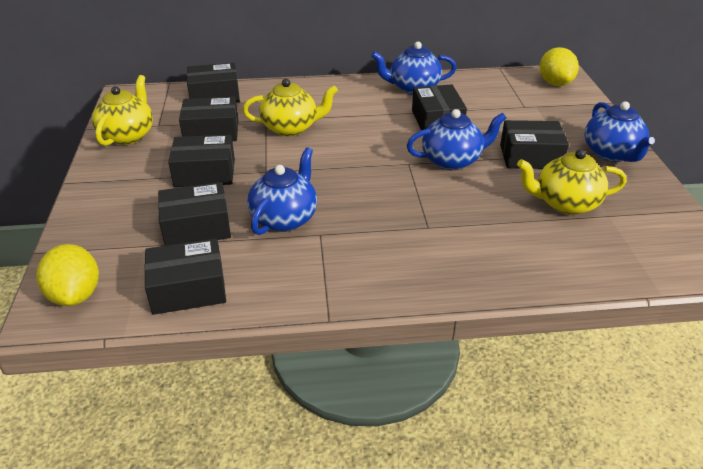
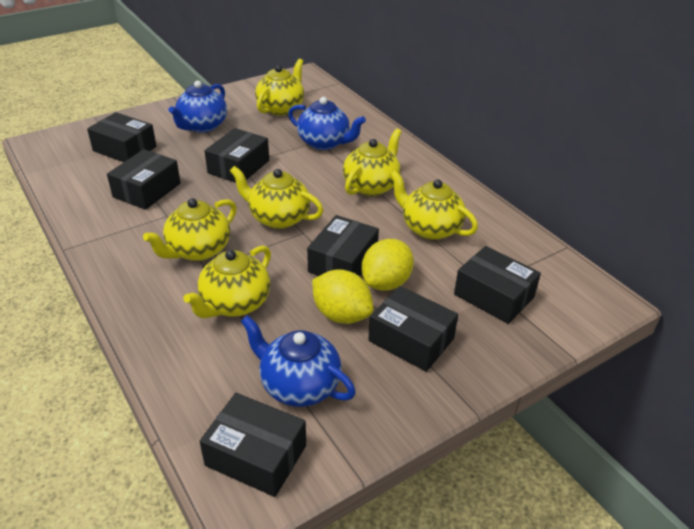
blue teapot: [247,147,317,235] [371,41,457,95] [407,109,506,170] [585,102,655,162] = 4 -> [169,80,227,133] [241,315,356,407] [288,97,366,150] = 3
yellow teapot: [92,75,153,146] [243,79,338,136] [517,149,627,215] = 3 -> [143,198,237,261] [183,246,271,318] [230,166,323,229] [255,59,304,115] [343,129,401,196] [390,170,478,240] = 6

